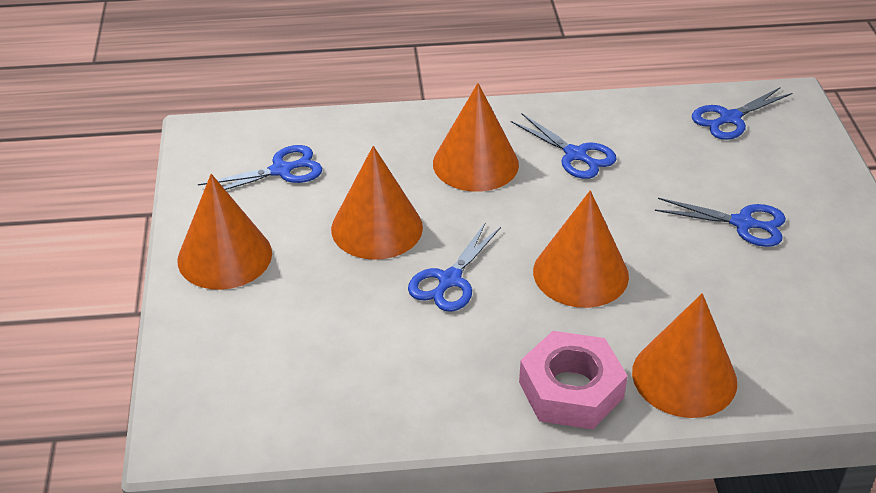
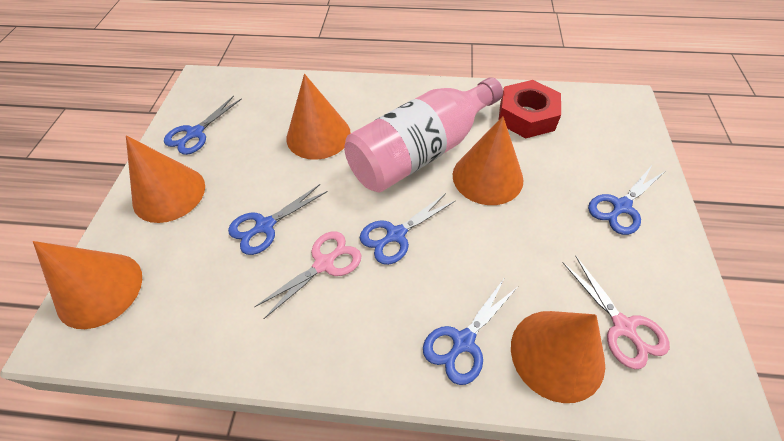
pink bottle: none = 0 -> [344,77,503,193] = 1
pink nut: [519,331,628,429] = 1 -> none = 0
pink scissors: none = 0 -> [254,231,362,319] [562,255,670,369] = 2
red nut: none = 0 -> [499,80,561,138] = 1

